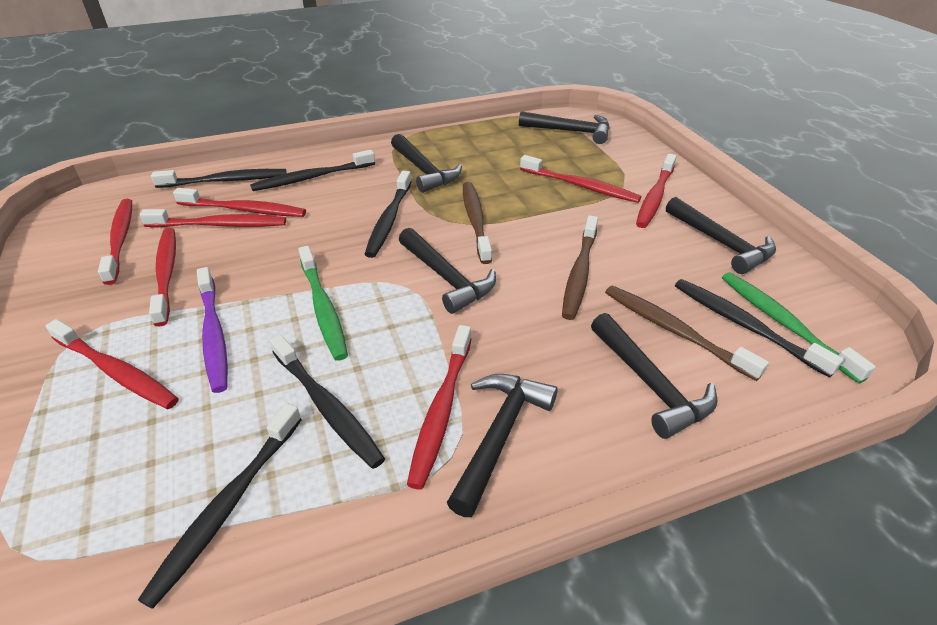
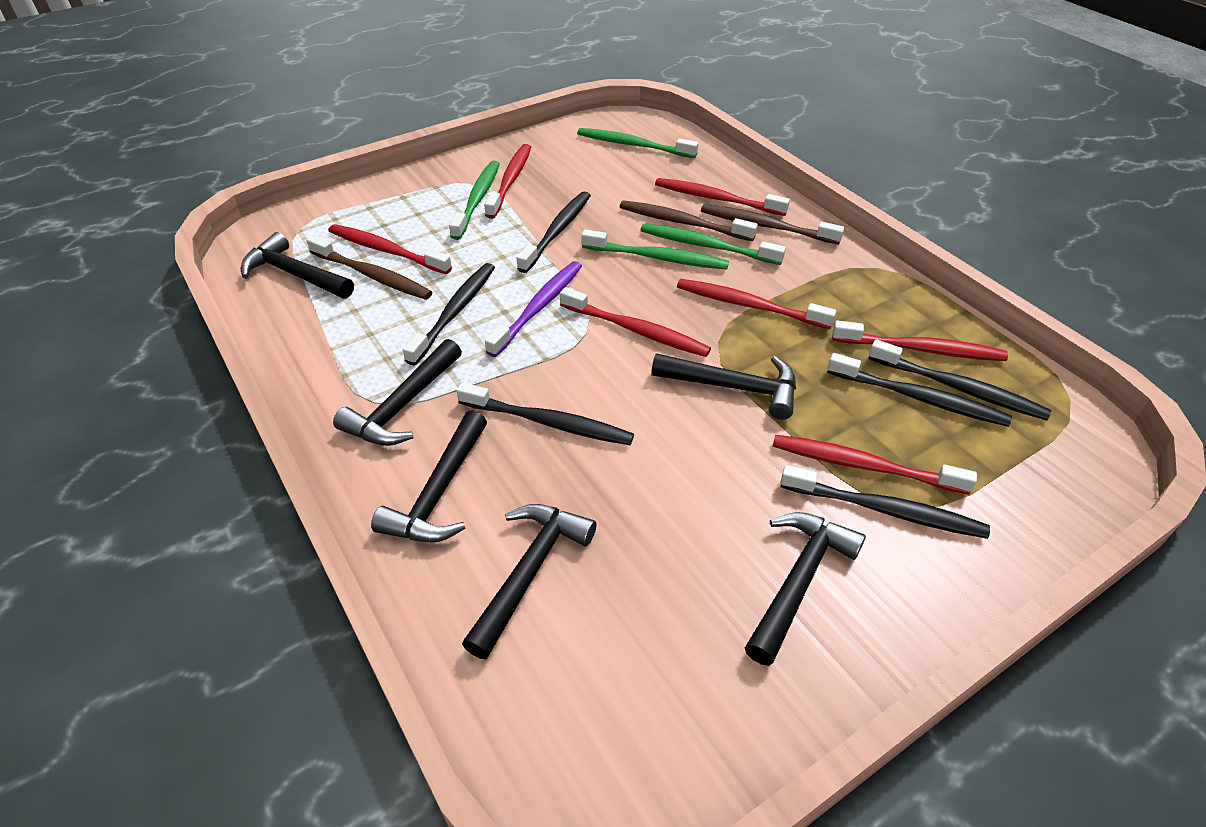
green toothbrush: [298,246,348,361] [722,272,876,383] = 2 -> [449,161,500,240] [577,128,698,158] [581,229,729,270] [641,223,786,265] = 4
red toothbrush: [45,319,179,409] [98,199,132,285] [139,209,286,227] [149,228,176,327] [173,188,306,217] [407,325,472,489] [520,155,641,203] [636,154,677,228] = 8 -> [328,224,452,274] [484,144,531,219] [560,287,711,357] [655,178,790,216] [677,279,837,329] [773,435,977,494] [832,320,1008,361] = 7

